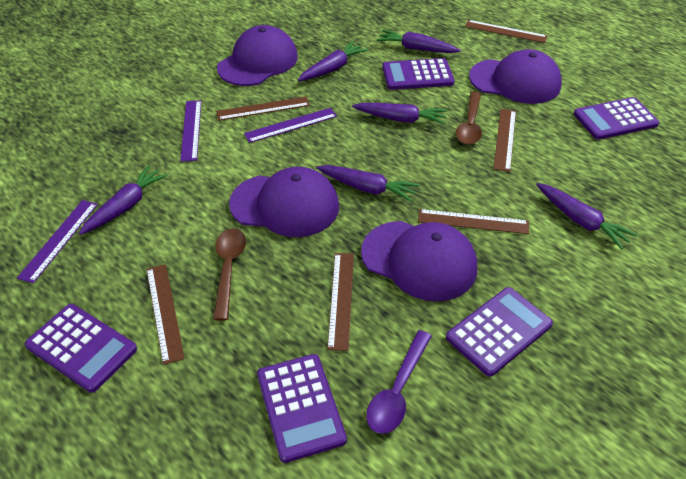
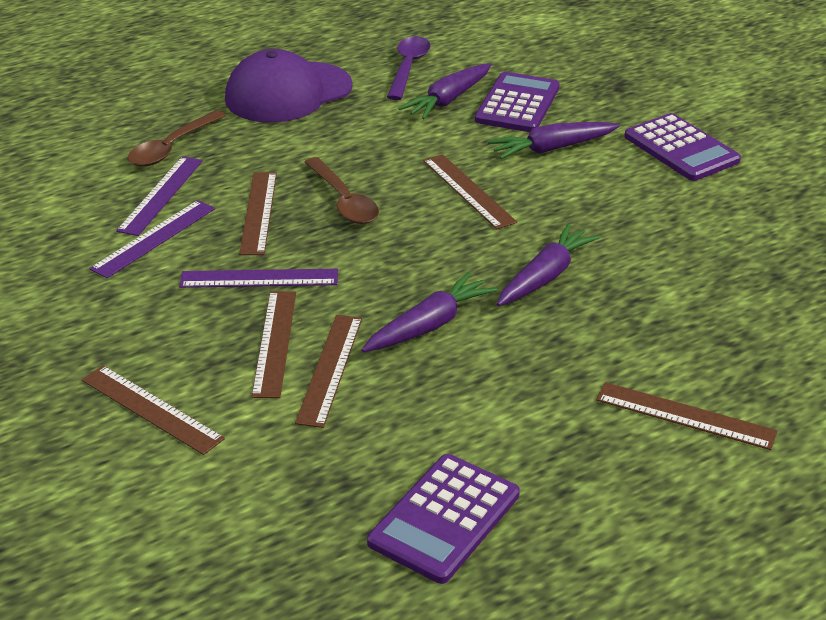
purple calculator: [25,304,137,393] [257,354,347,463] [382,58,454,90] [446,287,553,377] [574,97,659,140] = 5 -> [367,454,520,584] [475,72,560,132] [624,113,741,181] = 3
purple cap: [217,25,298,86] [229,167,339,237] [361,221,477,302] [469,49,562,104] = 4 -> [225,49,353,123] = 1
purple carrot: [79,165,168,235] [298,42,368,81] [316,165,419,202] [352,103,447,125] [377,30,461,53] [536,183,637,249] = 6 -> [362,272,497,352] [398,63,491,119] [488,122,620,159] [497,224,600,306] = 4

